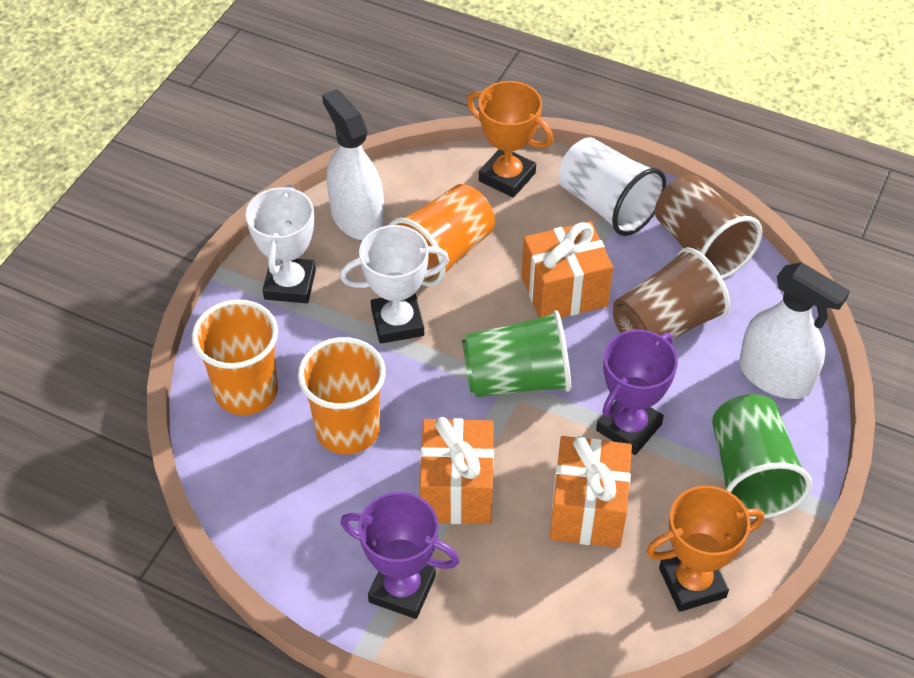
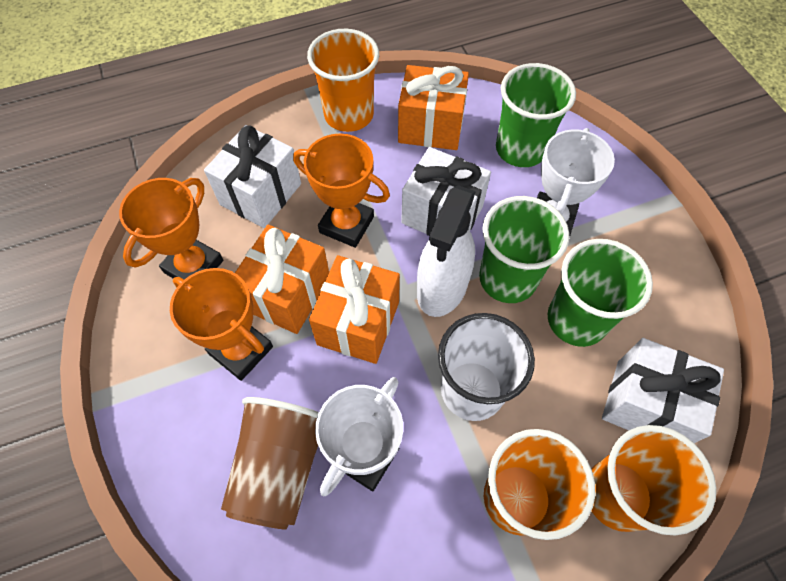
brown cup: [613,247,730,340] [655,175,762,279] = 2 -> [221,397,319,530] = 1
green cup: [462,310,571,397] [712,394,812,519] = 2 -> [479,196,569,303] [496,63,576,167] [548,239,653,347] = 3
orange trophy: [467,81,553,198] [646,486,764,612] = 2 -> [119,178,223,280] [170,268,273,381] [293,134,390,248] = 3
purple trophy: [340,492,459,619] [596,330,678,455] = 2 -> none = 0
white gift: none = 0 -> [204,125,301,228] [401,147,491,236] [602,338,724,443] = 3
white spray bottle: [322,89,384,240] [739,262,850,399] = 2 -> [417,185,476,317] = 1

